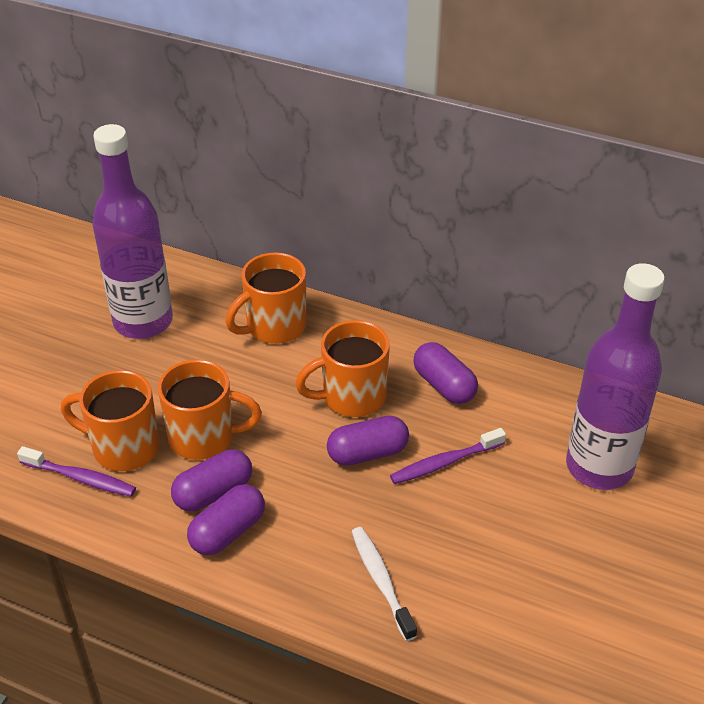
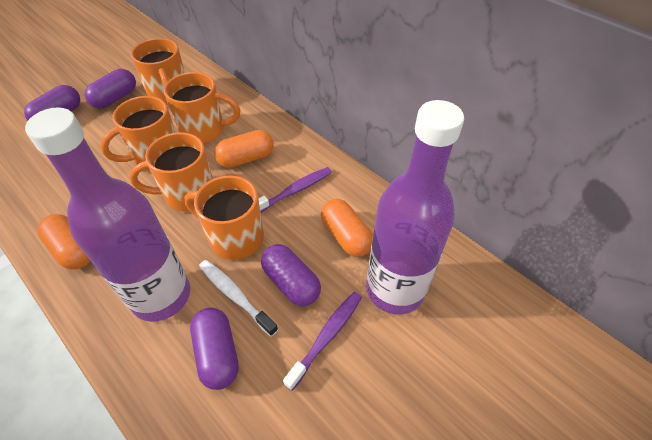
orange capsule: none = 0 -> [37,214,90,270] [214,130,274,168] [321,199,373,257] = 3
orange mug: [61,370,160,471] [158,360,262,460] [225,252,307,344] [295,320,390,417] = 4 -> [100,96,176,170] [129,132,213,212] [131,38,185,105] [164,72,240,143] [185,175,264,260] = 5

